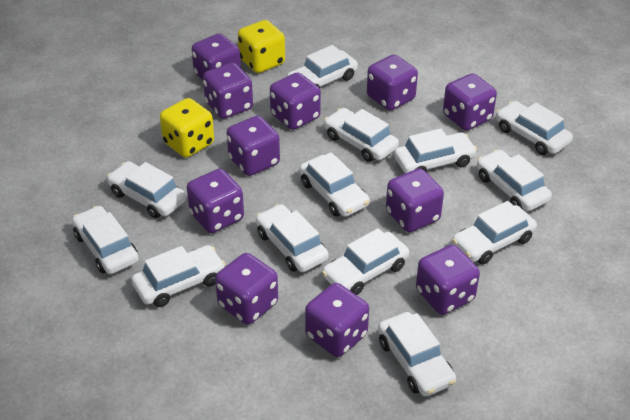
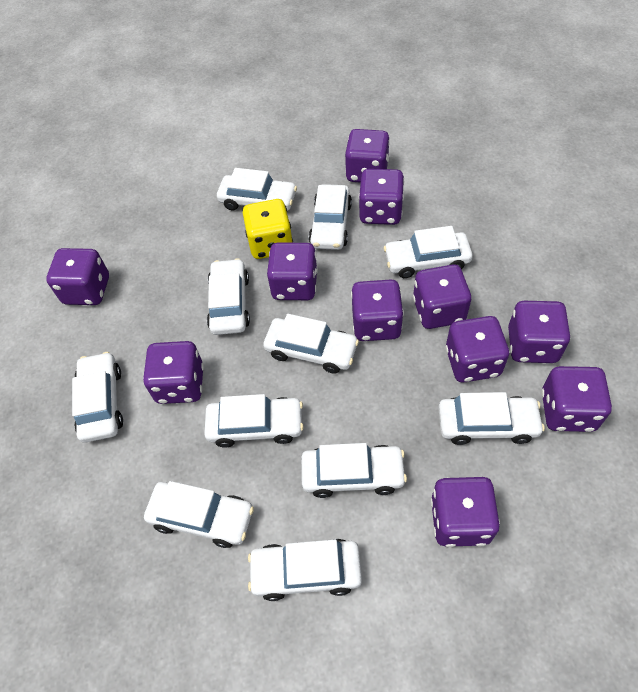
white car: [72,206,139,274] [107,161,186,218] [131,245,225,307] [256,204,329,272] [286,45,358,88] [299,152,370,217] [322,228,409,295] [324,108,399,162] [378,312,456,397] [394,128,477,173] [452,201,537,264] [477,150,552,211] [496,101,573,155] = 13 -> [72,352,123,443] [144,481,254,548] [204,394,304,447] [207,258,250,335] [217,168,297,211] [248,539,362,601] [263,314,359,374] [301,443,407,498] [309,184,352,250] [384,226,473,278] [438,392,545,445] = 11
yellow dice: [160,98,214,157] [238,20,285,73] = 2 -> [243,199,293,259] = 1

